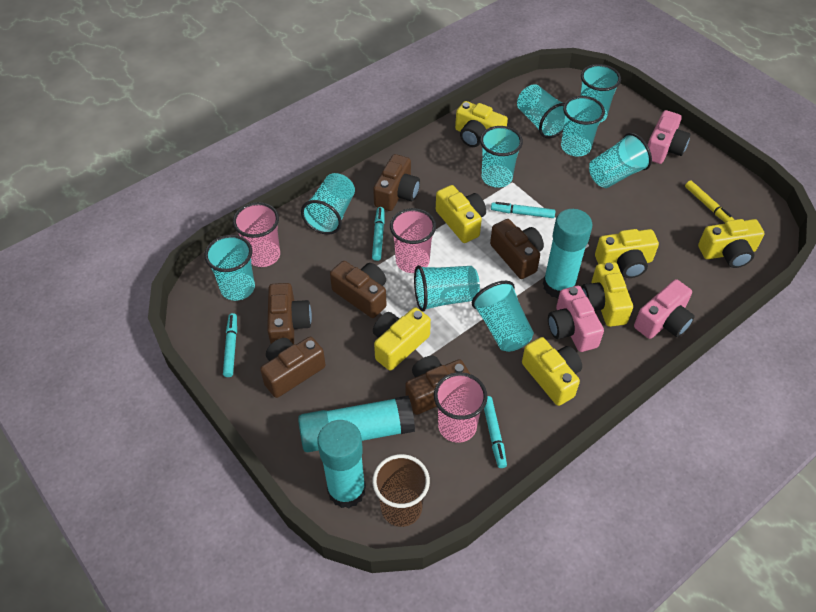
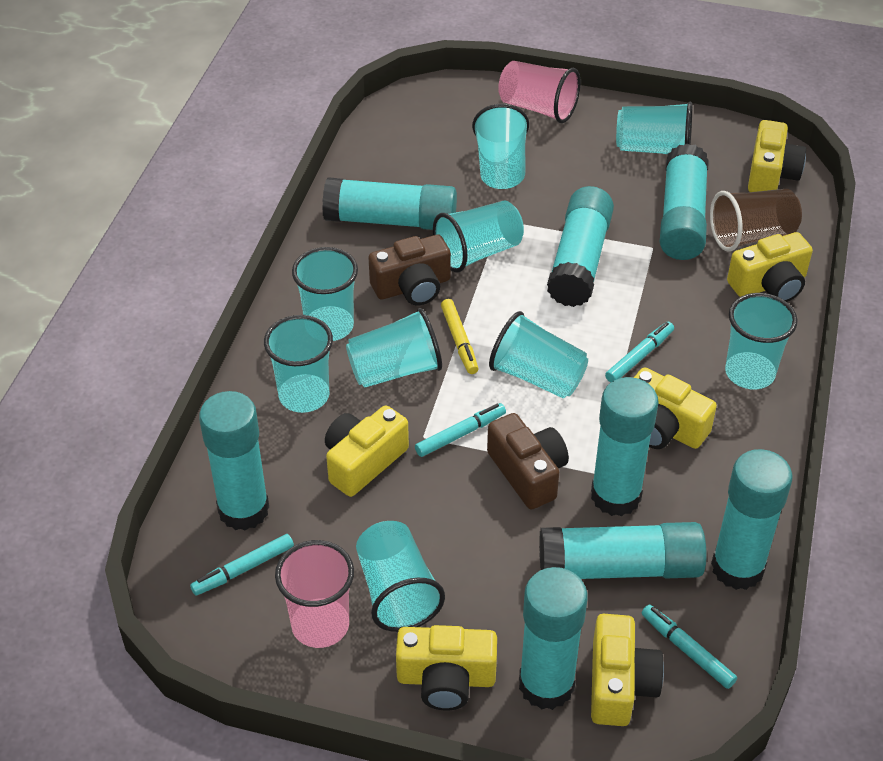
brown camera: [260,337,326,398] [267,283,312,345] [330,261,386,318] [373,154,420,211] [406,355,470,415] [490,219,544,279] = 6 -> [368,235,451,305] [487,413,569,509] = 2
pink camera: [548,286,604,352] [634,279,695,339] [648,110,691,164] = 3 -> none = 0
pink cup: [233,202,280,267] [390,208,436,273] [434,372,487,443] = 3 -> [275,540,354,648] [498,61,581,123] = 2
turquoise glue stick: [298,396,415,452] [317,420,366,508] [543,209,592,299] = 3 -> [199,391,269,531] [322,177,457,230] [519,567,588,710] [539,522,707,579] [547,186,614,307] [591,377,659,516] [660,143,709,260] [711,449,793,590] = 8
yellow camera: [373,307,431,371] [436,185,486,243] [455,101,508,147] [522,337,582,406] [581,262,633,327] [595,229,659,278] [698,219,765,268] = 7 -> [325,405,409,497] [396,625,497,711] [591,614,664,726] [634,367,717,449] [727,232,813,302] [748,120,806,192] = 6

